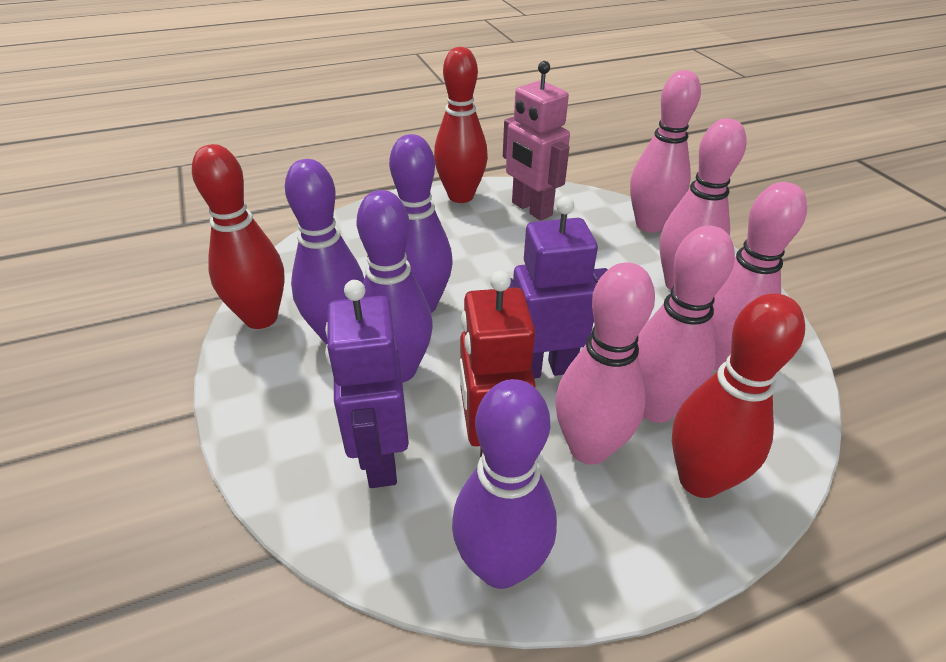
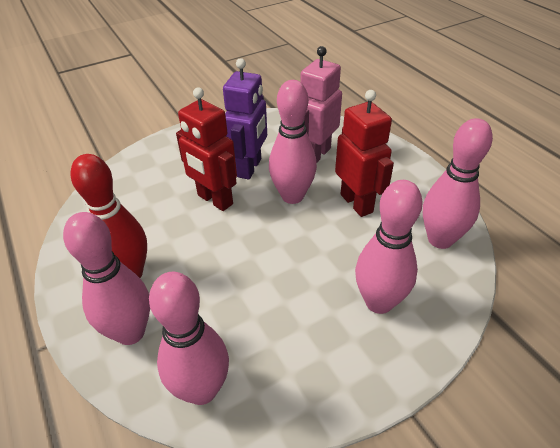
purple bowling pin: [285,159,364,344] [357,190,433,383] [389,134,453,313] [452,379,557,589] = 4 -> none = 0
purple robot: [325,280,409,488] [509,196,608,378] = 2 -> [223,58,267,180] = 1
red bowling pin: [192,144,285,329] [434,47,488,203] [672,293,805,498] = 3 -> [71,154,147,278] = 1
red robot: [460,271,536,458] = 1 -> [176,87,237,211] [335,90,394,217] = 2

